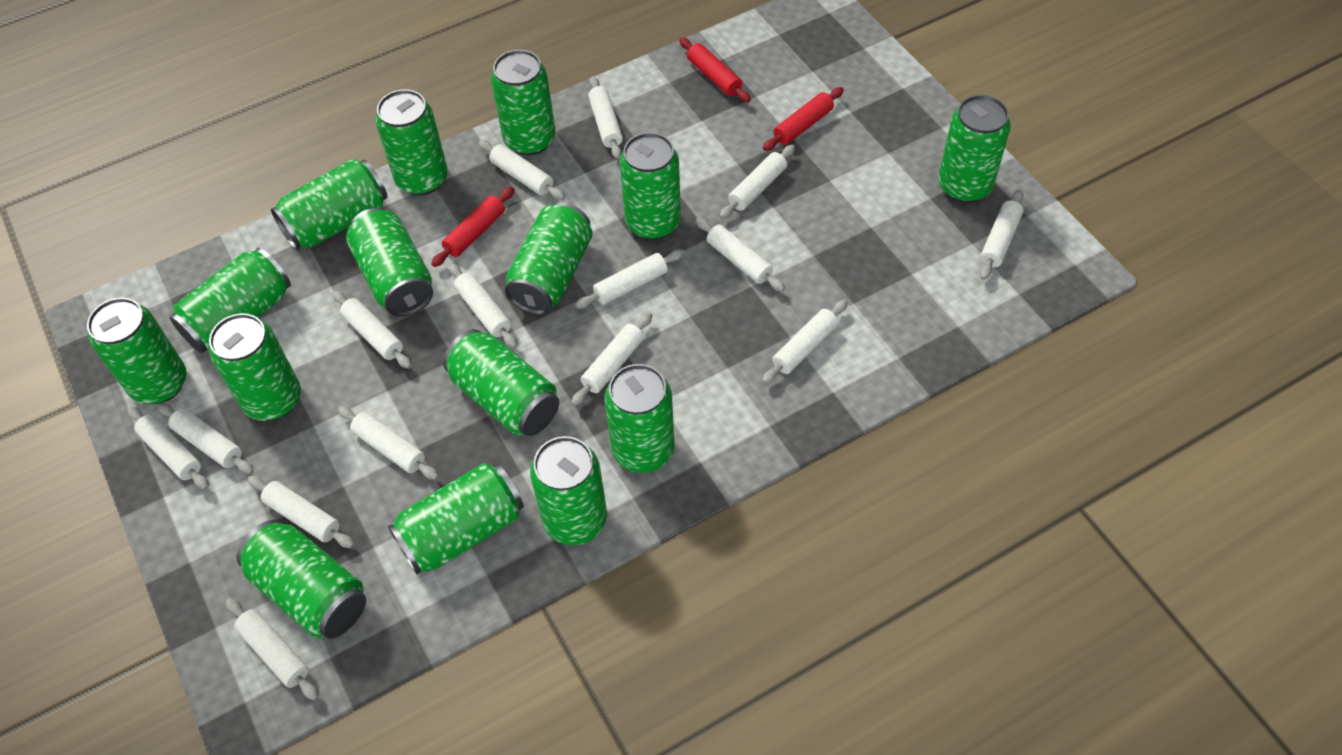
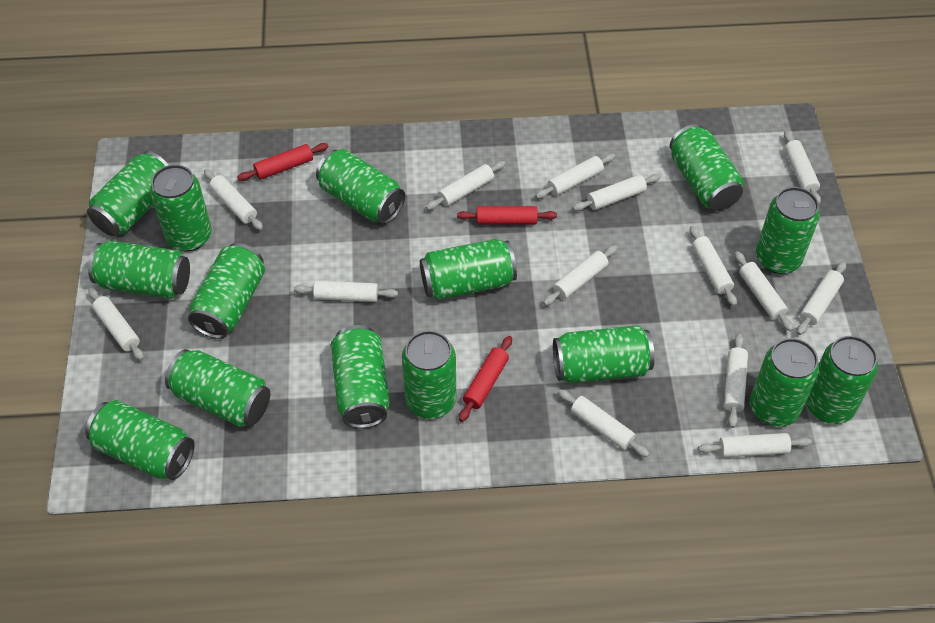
white rolling pin: [127,406,209,490] [158,403,254,474] [226,598,319,701] [247,476,354,548] [332,290,412,369] [338,406,439,480] [448,263,517,348] [479,140,565,200] [571,312,652,406] [575,249,685,309] [588,76,623,159] [696,218,785,292] [720,145,795,219] [762,300,848,384] [980,189,1024,280] = 15 -> [88,288,144,360] [204,169,263,230] [294,281,398,302] [426,161,506,210] [535,153,615,199] [543,245,618,306] [558,389,649,457] [573,174,661,211] [690,225,737,306] [698,433,812,458] [724,334,748,428] [734,251,793,332] [784,130,821,204] [797,262,846,335] = 14

